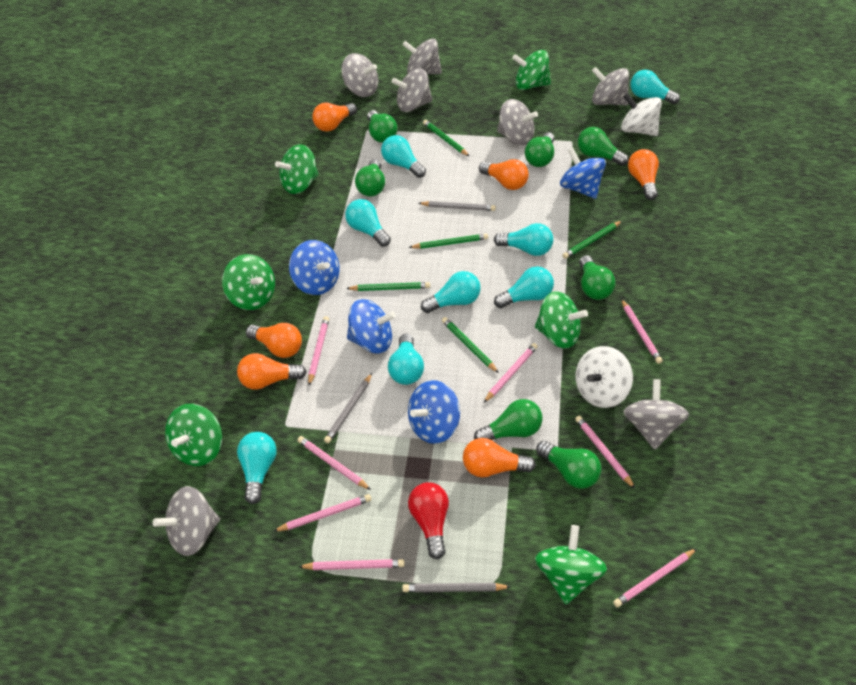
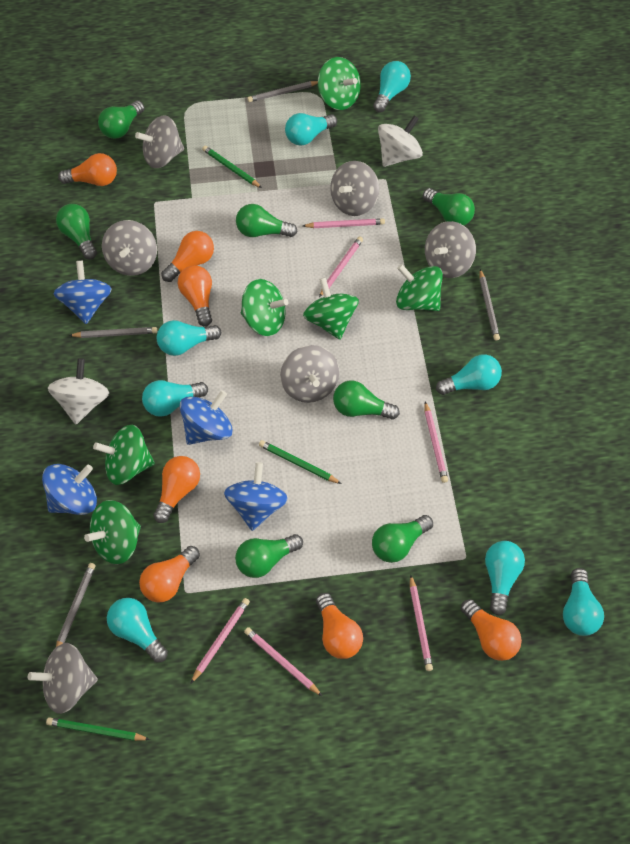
green pencil: [346,282,430,291] [409,233,488,249] [423,120,469,156] [442,317,499,373] [562,221,622,259] = 5 -> [46,717,150,741] [202,146,262,188] [259,440,342,484] = 3
grey pencil: [324,373,372,443] [402,583,511,592] [418,201,496,211] = 3 -> [56,563,96,647] [69,327,157,338] [247,81,318,102] [480,269,500,341] = 4
grey spinning top: [153,486,220,556] [341,53,378,97] [392,68,433,112] [402,38,442,75] [497,99,538,146] [592,67,629,106] [623,379,689,450] = 7 -> [28,643,98,714] [102,220,157,276] [135,115,184,168] [280,345,339,403] [330,161,379,216] [425,221,476,278] = 6
orange light bulb: [237,353,307,390] [246,323,302,358] [312,103,357,132] [463,438,536,477] [479,159,529,190] [628,149,659,200] = 6 -> [58,153,117,186] [139,546,200,603] [153,456,200,523] [161,231,214,282] [178,265,212,326] [316,593,363,659] [461,599,522,661] = 7
pink pencil: [273,494,371,532] [297,436,371,490] [298,559,405,570] [308,316,329,386] [484,343,538,403] [575,416,635,489] [613,549,697,608] [621,299,663,364] = 8 -> [190,598,250,684] [244,627,322,696] [303,218,385,228] [319,236,363,297] [410,574,433,671] [425,401,448,483] = 6
red light bulb: [408,482,449,559] = 1 -> none = 0

